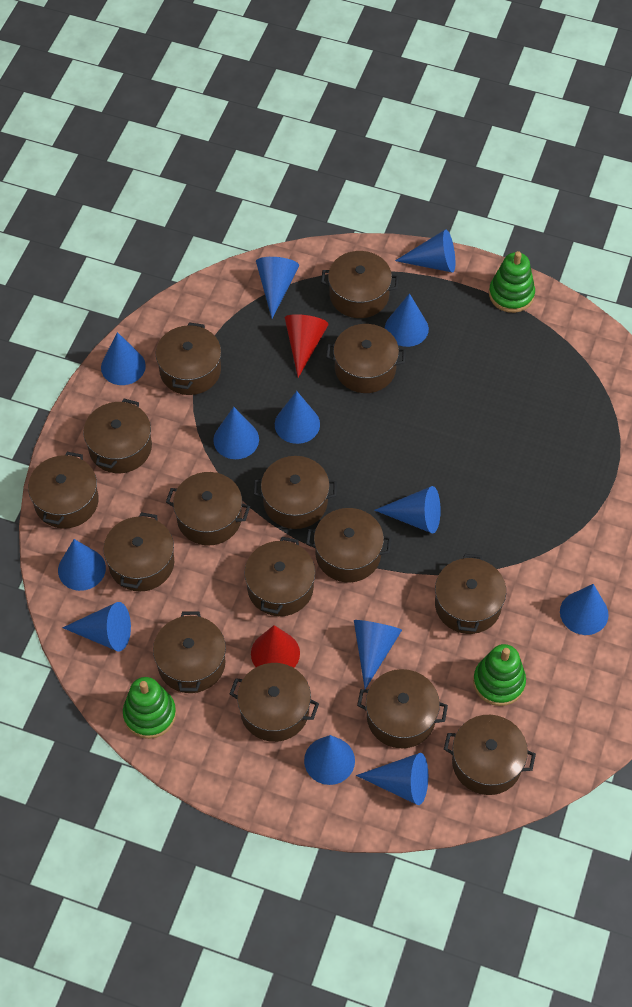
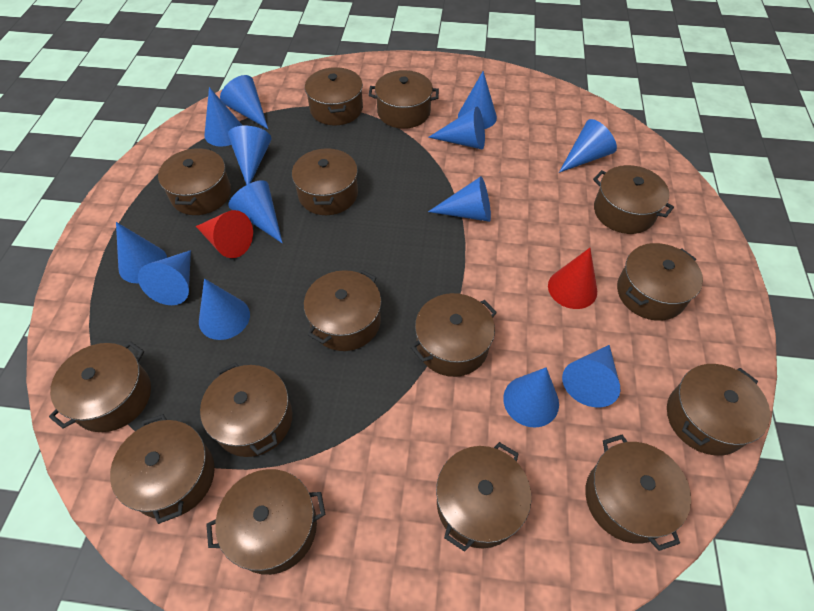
green stacking toy: [123,677,176,739] [473,644,526,706] [489,251,535,313] = 3 -> none = 0

